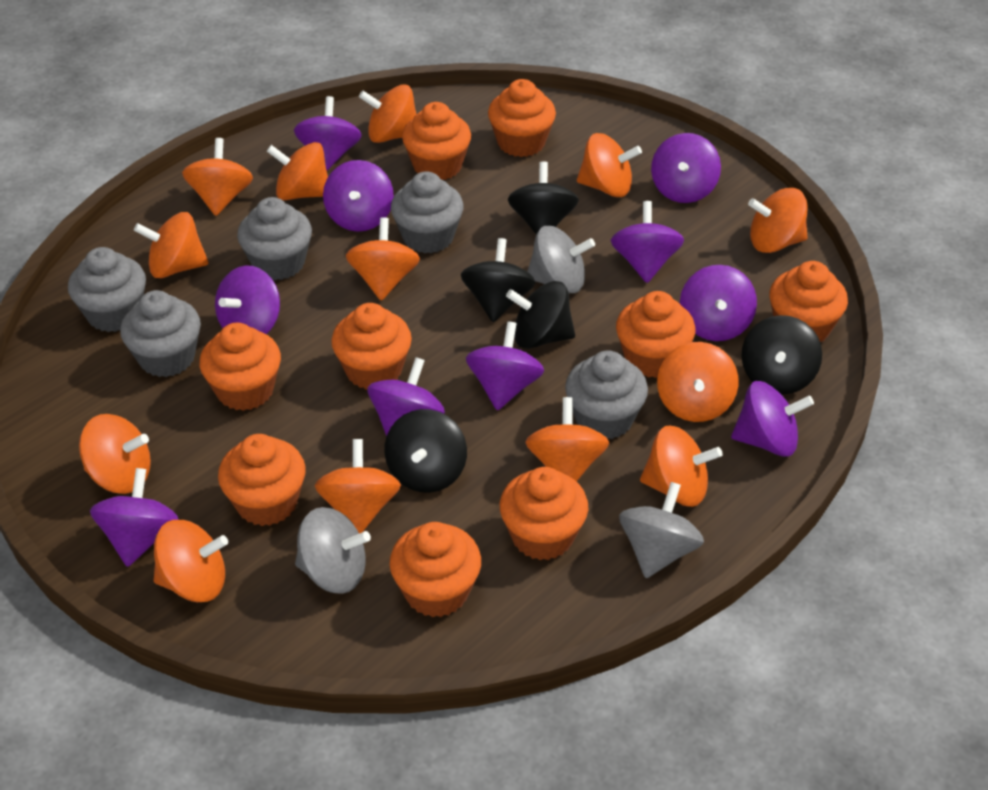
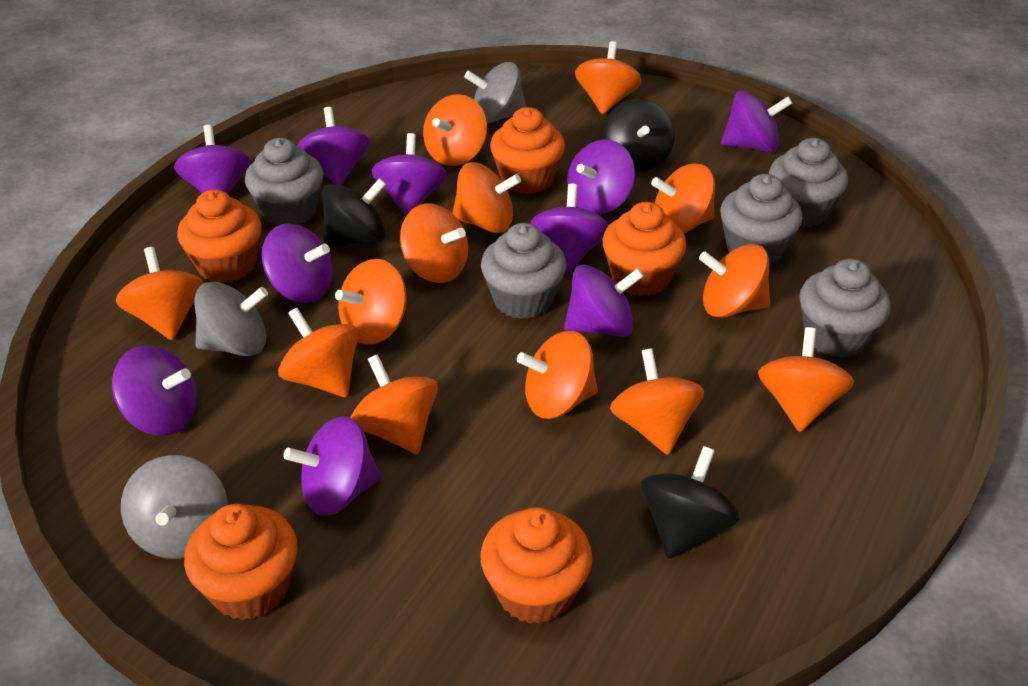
black spinning top: [384,409,467,493] [461,238,535,322] [506,281,575,349] [507,161,579,234] [741,315,822,395] = 5 -> [322,178,386,247] [603,98,675,171] [640,446,740,559] = 3
orange cupcake: [199,323,281,411] [218,434,306,526] [331,303,412,390] [389,522,481,617] [402,102,471,180] [488,79,556,157] [500,467,589,560] [616,291,695,378] [769,261,848,342] = 9 -> [177,190,261,283] [184,504,298,620] [480,507,593,624] [490,107,565,194] [602,202,687,296] = 5

